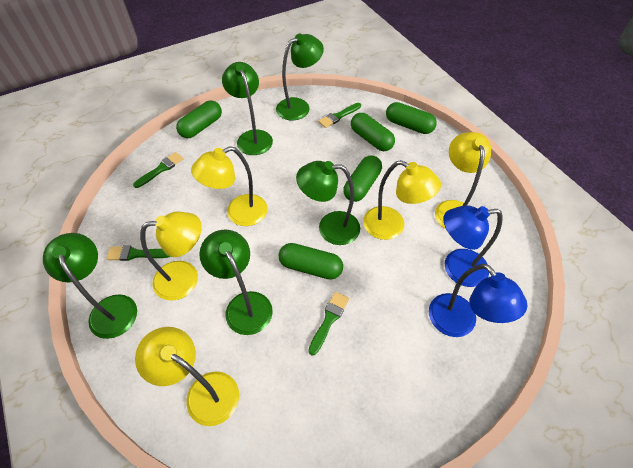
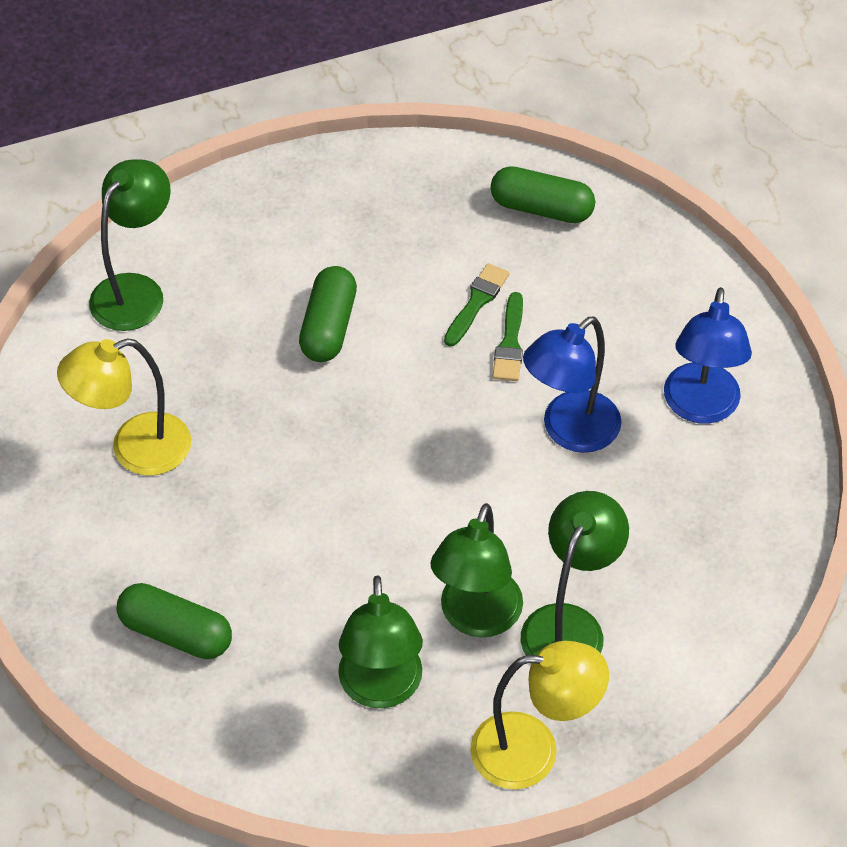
green brush: [106,246,170,261] [133,152,183,188] [308,292,349,356] [318,103,361,128] = 4 -> [444,263,509,346] [492,292,523,381] = 2
green capsule: [176,100,222,138] [278,243,343,280] [343,155,382,202] [351,113,395,151] [386,102,437,134] = 5 -> [117,583,232,659] [299,266,357,362] [491,166,595,223] = 3
green lamp: [43,233,137,339] [199,229,273,335] [222,62,273,155] [276,33,324,121] [296,161,360,245] = 5 -> [89,159,171,331] [338,575,423,708] [431,503,523,637] [521,491,629,655] = 4
yellow lamp: [135,327,239,426] [140,212,202,301] [191,146,268,226] [363,160,441,240] [435,132,491,229] = 5 -> [57,338,191,475] [470,641,609,789] = 2

